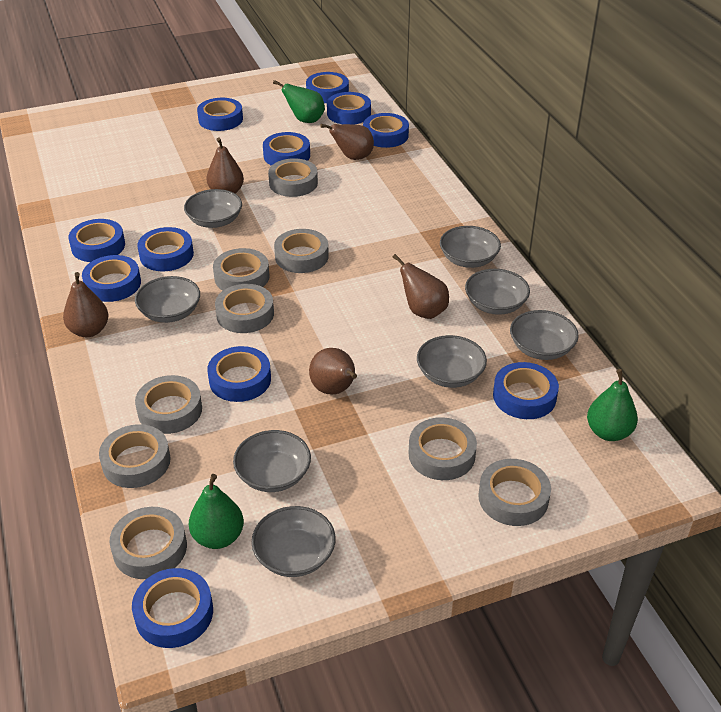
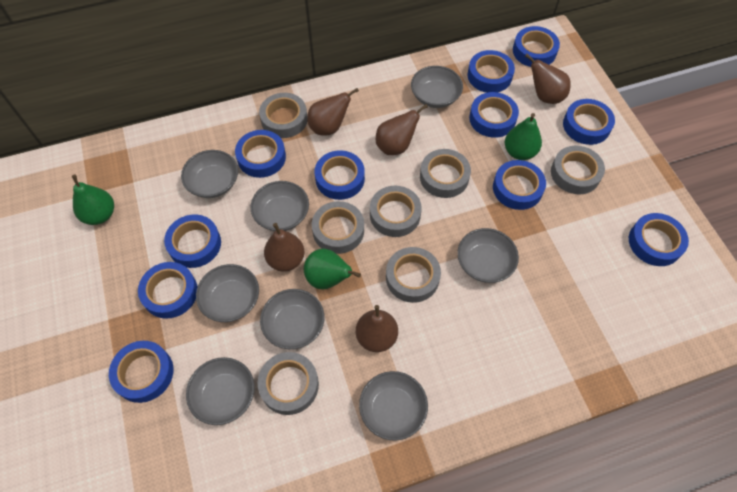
grey tape: [99,424,171,488] [109,507,187,579] [135,375,202,434] [213,248,269,290] [215,284,274,333] [268,158,318,197] [274,229,329,273] [408,417,477,480] [478,459,551,526] = 9 -> [258,352,319,415] [259,93,307,138] [312,201,364,254] [370,186,422,237] [386,247,441,303] [420,149,471,198] [551,146,605,194] = 7

